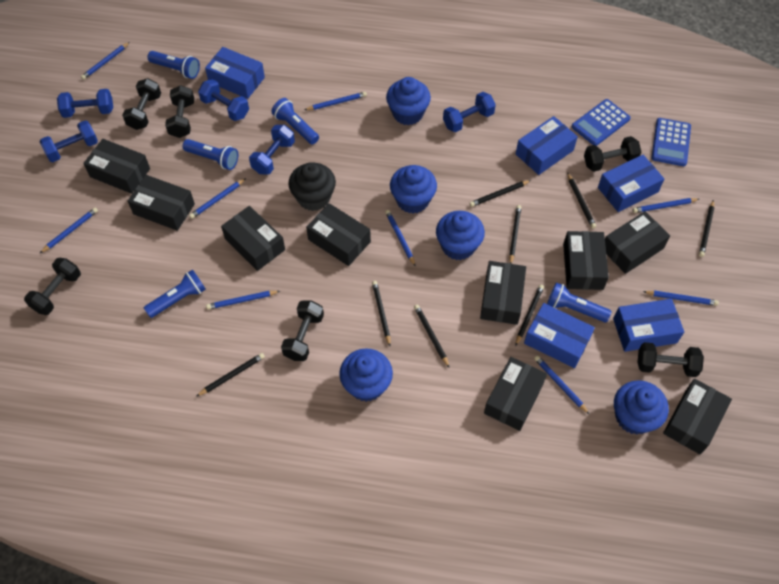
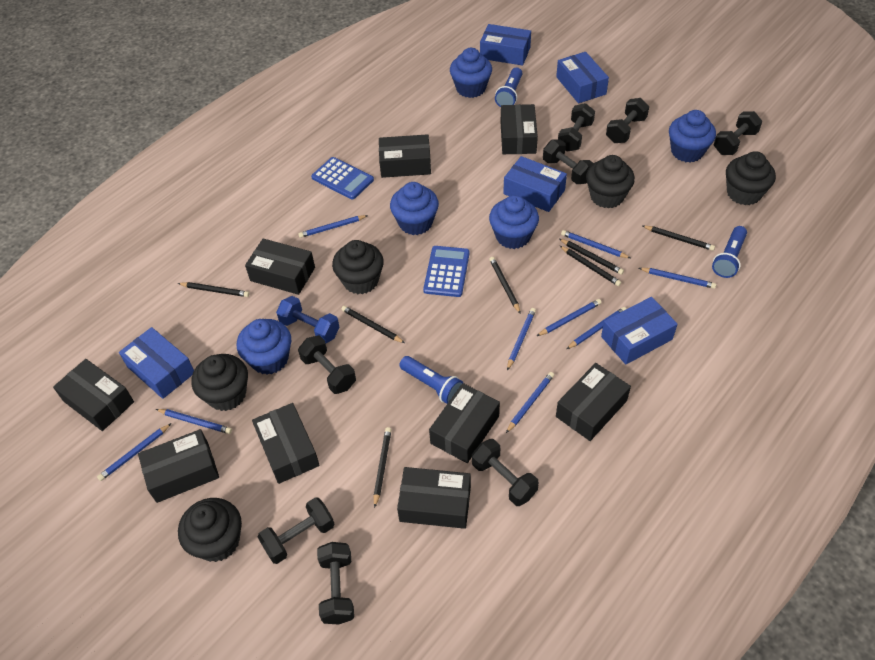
black cupcake: [288,162,336,211] = 1 -> [178,498,242,562] [191,354,248,411] [332,240,384,294] [586,155,635,209] [726,151,776,205] = 5
black dumbbell: [24,258,81,315] [122,78,161,130] [165,85,194,138] [281,300,324,361] [584,136,641,172] [637,342,704,377] = 6 -> [258,497,334,564] [298,335,356,394] [317,542,354,624] [472,439,539,506] [543,139,594,184] [558,103,595,152] [606,98,649,143] [714,111,762,155] = 8
black pencil: [197,353,265,396] [372,281,391,346] [414,305,450,368] [469,180,531,207] [509,205,521,264] [515,284,544,346] [567,172,596,229] [699,200,715,257] = 8 -> [178,282,249,297] [341,306,405,343] [374,427,391,508] [489,257,521,314] [560,239,624,275] [560,246,621,286] [643,226,715,251] = 7
blue dumbbell: [39,121,98,162] [57,89,113,118] [198,79,249,121] [249,125,295,175] [443,92,496,132] = 5 -> [276,296,340,343] = 1
blue flashlight: [144,269,206,318] [147,51,200,79] [183,139,238,170] [271,98,319,145] [547,282,612,322] = 5 -> [399,356,463,404] [495,67,523,107] [712,226,747,278] = 3

